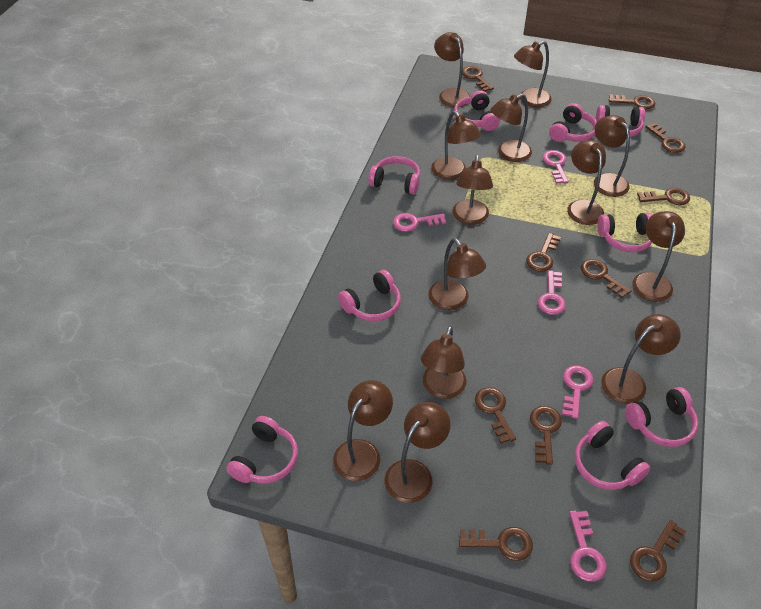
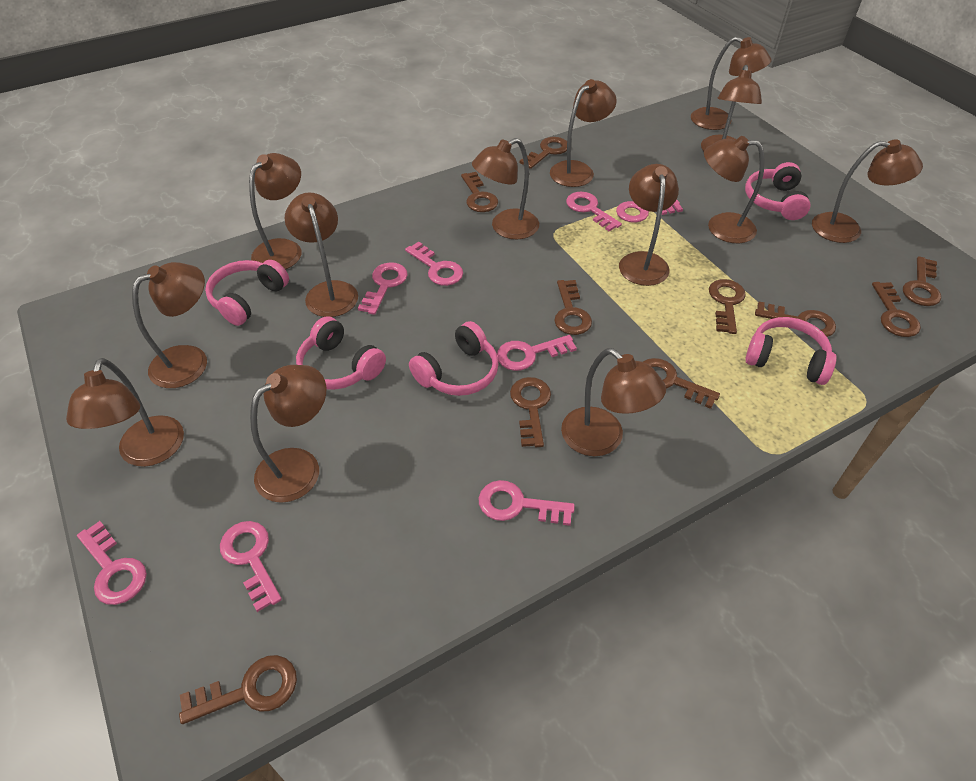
pink headphones: [226,416,298,483] [338,270,401,321] [368,156,420,194] [454,90,500,131] [549,103,597,142] [575,421,650,490] [596,105,645,137] [597,213,652,252] [625,387,698,447] = 9 -> [205,260,289,326] [296,317,386,390] [409,321,499,396] [745,162,811,220] [746,317,836,385] = 5
pink key: [393,213,446,232] [538,270,566,315] [542,150,568,184] [562,365,594,419] [569,511,607,582] = 5 -> [77,521,147,605] [220,521,282,612] [358,262,408,315] [405,242,463,286] [479,480,575,526] [497,335,577,371] [566,192,622,231] [616,200,683,222] = 8

